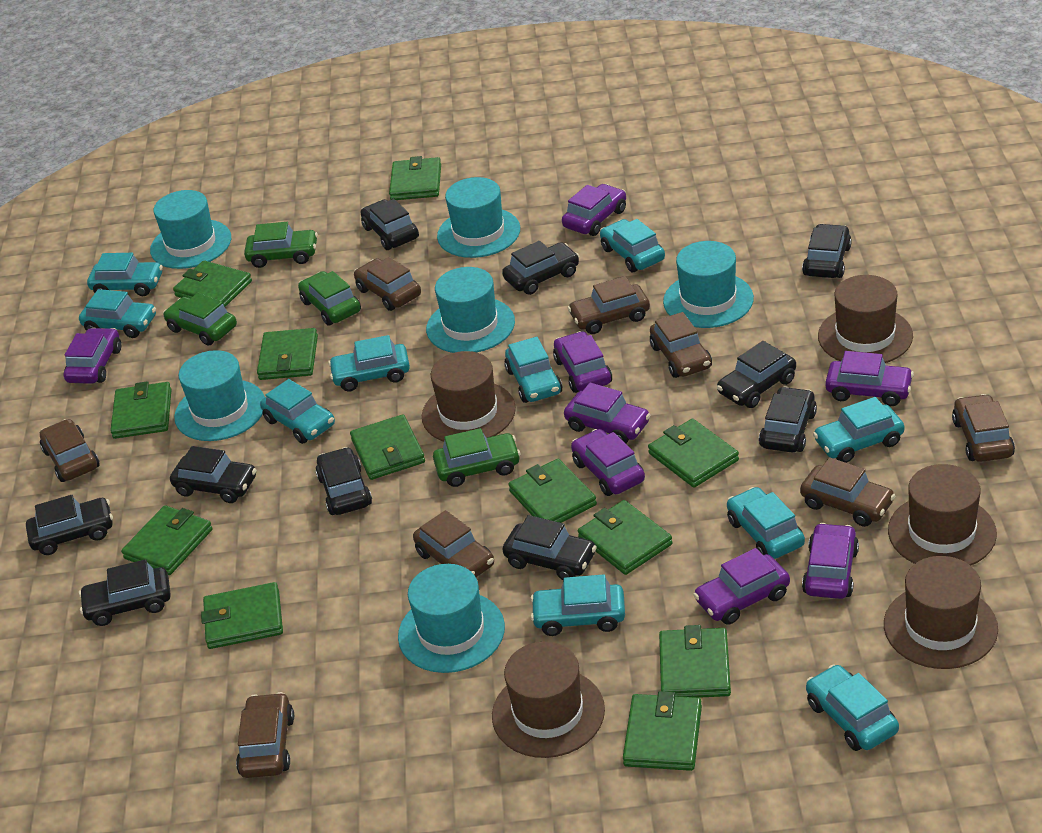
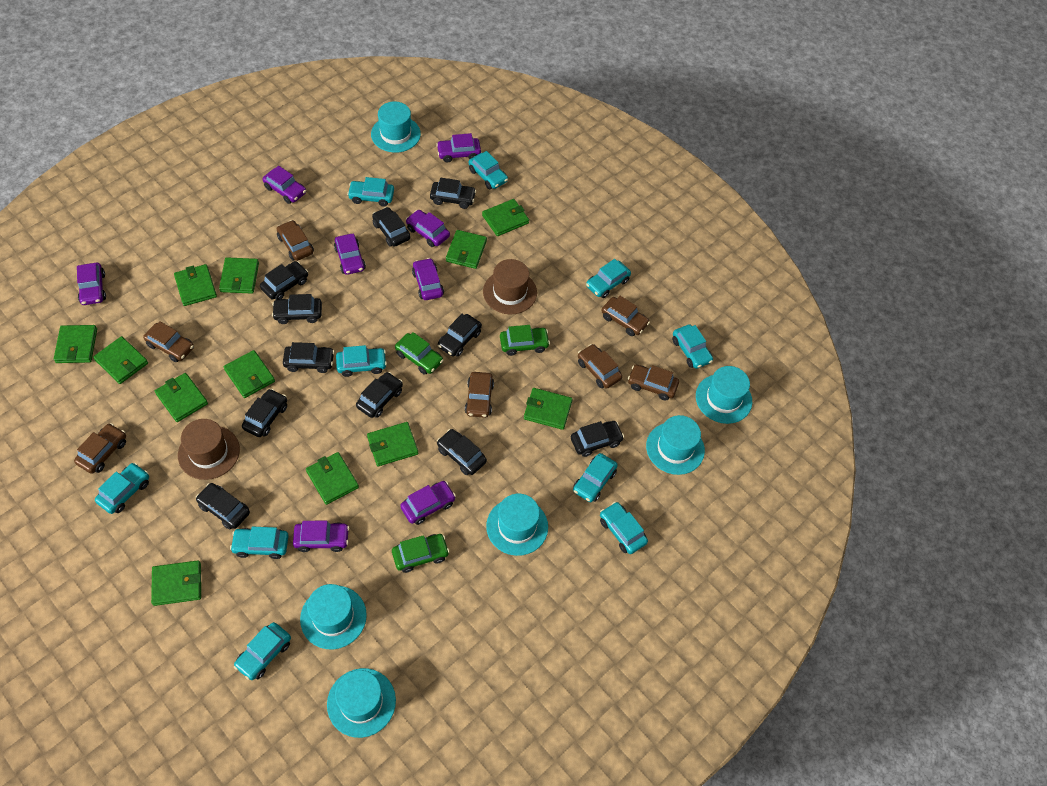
black car: [26,495,113,555] [79,559,171,626] [170,446,257,503] [316,447,372,515] [360,199,419,250] [502,241,579,295] [502,515,597,580] [717,341,796,408] [759,386,817,452] [802,224,852,278] = 10 -> [196,483,250,529] [242,389,287,437] [260,261,308,300] [272,294,322,324] [283,342,334,373] [356,372,403,418] [372,207,410,247] [430,178,476,209] [437,429,487,475] [438,314,482,357] [571,421,624,457] = 11
brown car: [40,419,100,482] [236,692,294,778] [354,257,421,311] [413,510,494,577] [568,276,650,334] [650,312,712,378] [800,457,896,527] [952,394,1015,462] = 8 -> [74,423,126,474] [143,321,194,362] [277,220,314,261] [465,372,494,418] [578,344,622,389] [601,296,650,336] [628,365,679,401] = 7
brown hat: [422,351,516,441] [492,642,605,758] [818,275,913,363] [884,556,998,669] [888,464,997,565] = 5 -> [178,419,240,480] [483,259,537,314] = 2
green car: [163,293,237,346] [244,222,318,268] [298,271,361,326] [433,428,521,487] = 4 -> [392,534,450,573] [395,332,443,375] [500,325,550,356] = 3

